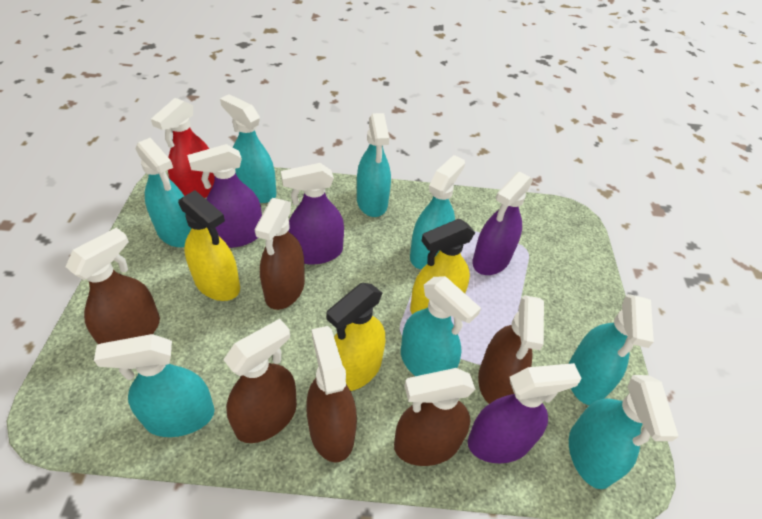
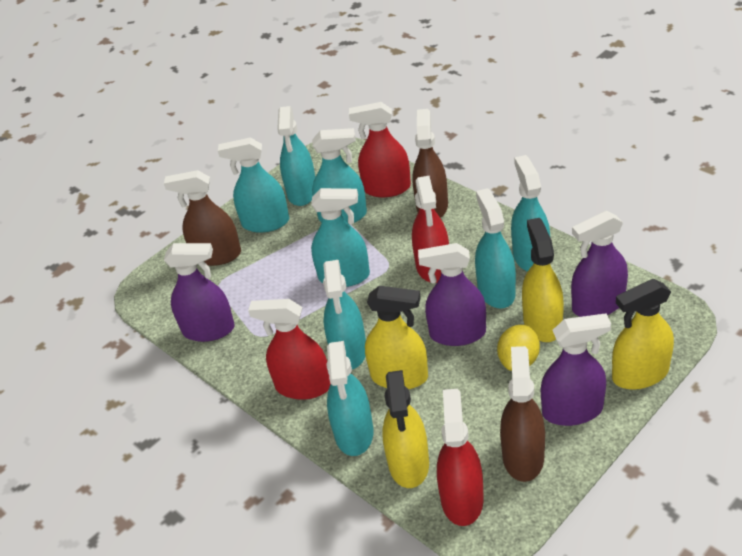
brown spray bottle: [65,227,160,344] [223,319,297,443] [254,198,305,310] [306,326,357,463] [394,368,476,466] [478,295,544,404] = 6 -> [164,170,241,266] [412,109,448,218] [500,346,545,482] = 3
red spray bottle: [151,98,215,198] = 1 -> [248,299,331,400] [349,102,411,197] [412,176,449,283] [437,389,484,526] = 4
yellow lemon: none = 0 -> [497,325,540,371] = 1
yellow spray bottle: [178,190,240,301] [326,283,385,391] [410,219,475,314] = 3 -> [365,286,428,389] [382,370,429,488] [522,218,564,342] [612,279,674,390] = 4

